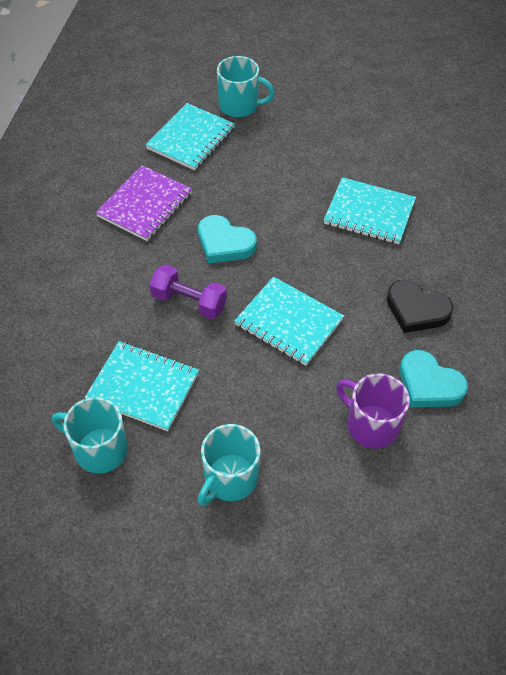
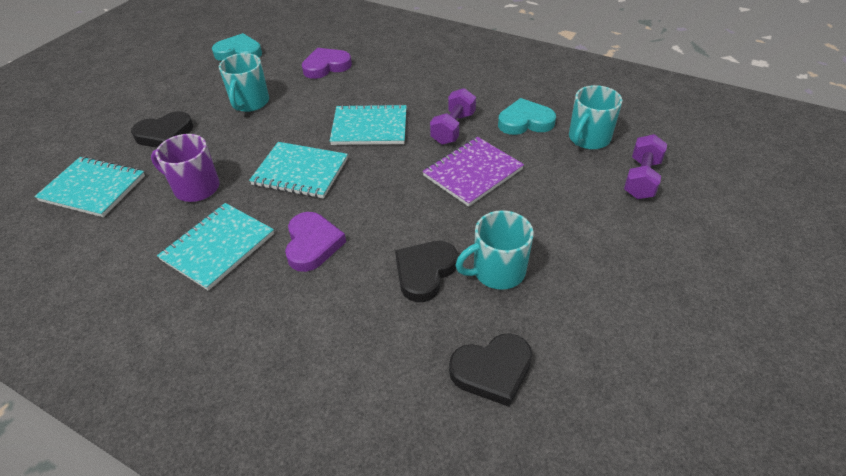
black heart: [387,280,453,333] = 1 -> [131,111,193,148] [395,241,458,302] [449,333,532,407] = 3
purple dumbbell: [149,264,227,319] = 1 -> [430,88,476,145] [624,134,667,199] = 2
purple heart: none = 0 -> [285,212,346,272] [302,48,352,79] = 2

